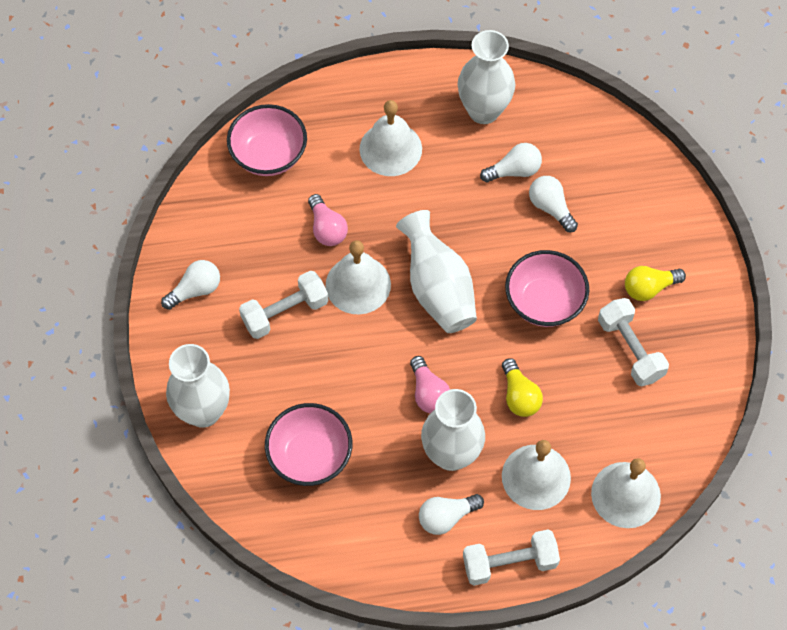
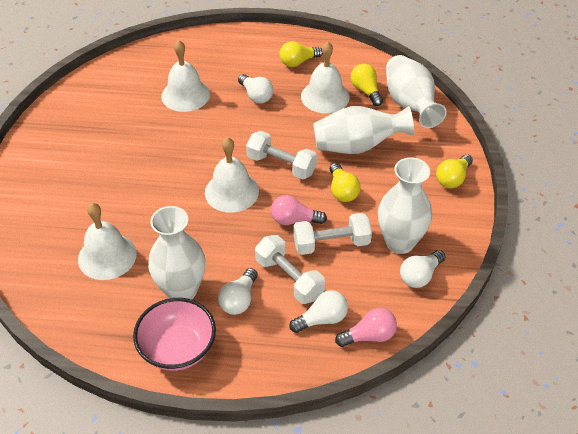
pink bowl: [227,104,307,176] [265,403,352,486] [505,250,589,327] = 3 -> [133,298,216,371] = 1
yellow light bulb: [502,358,543,417] [625,266,686,301] = 2 -> [279,41,323,67] [330,163,361,202] [351,64,383,106] [436,154,473,188] = 4

